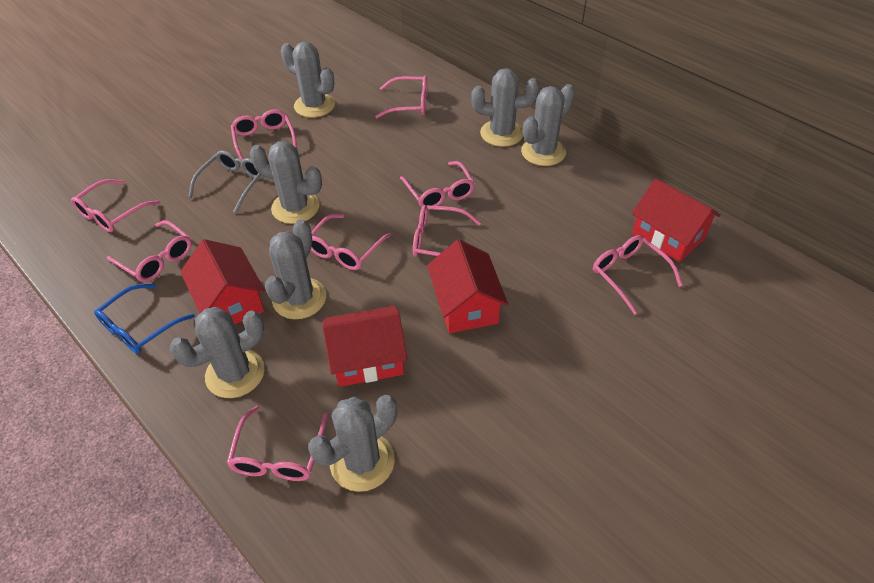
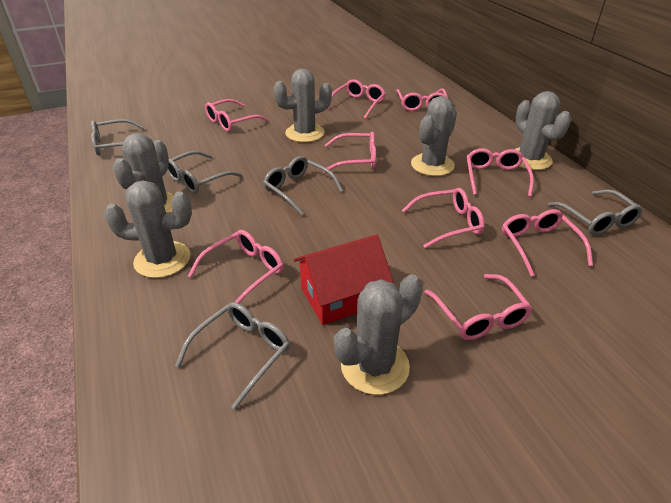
blue glasses: [94,284,195,354] = 1 -> none = 0
grey cactus: [170,307,265,398] [250,141,322,224] [265,219,326,319] [281,42,335,118] [309,395,397,492] [471,68,539,147] [521,84,575,166] = 7 -> [104,181,192,278] [113,133,174,212] [273,69,332,142] [334,274,423,395] [411,96,457,176] [515,91,571,170] = 6
grey glasses: [188,150,264,213] = 1 -> [91,119,145,155] [167,151,242,194] [175,302,290,409] [263,156,343,215] [548,190,643,235] = 5
red house: [180,239,265,324] [322,306,407,387] [427,239,508,333] [632,178,720,262] = 4 -> [293,234,393,325] = 1

